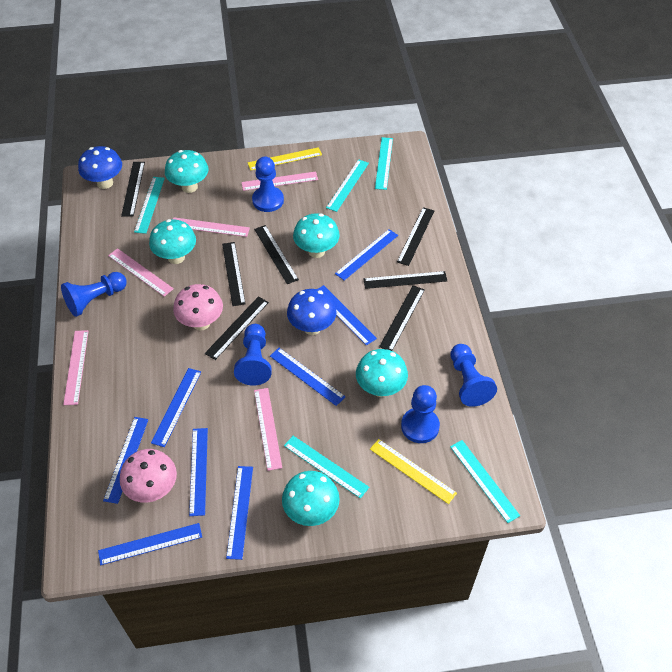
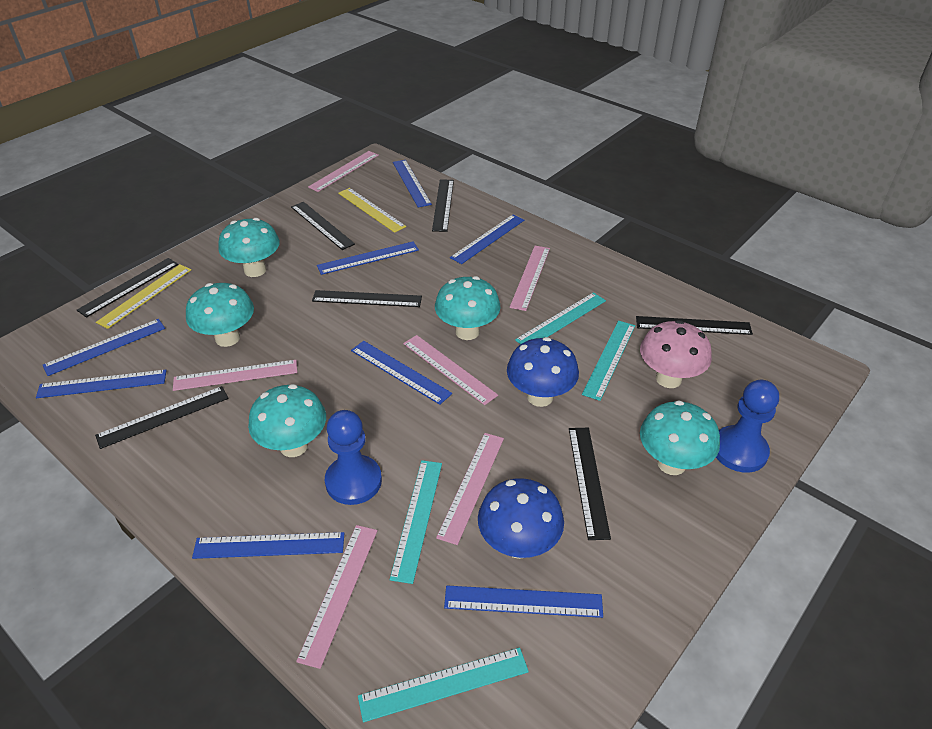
blue pawn: [61,272,127,317] [234,324,272,386] [252,157,284,212] [401,385,440,443] [450,344,497,407] = 5 -> [325,410,382,505] [716,380,779,473] = 2
pink mushroom: [120,449,177,503] [173,284,223,331] = 2 -> [640,320,712,388] = 1
pink ruler: [63,330,89,405] [108,248,174,297] [173,217,250,237] [241,172,318,191] [254,388,282,471] = 5 -> [173,360,297,391] [296,525,378,669] [308,151,379,192] [403,335,498,405] [436,433,504,545] [510,246,550,311] = 6
turquoise ruler: [134,177,165,234] [284,436,369,499] [326,159,369,212] [375,137,393,190] [450,440,520,523] = 5 -> [358,648,529,722] [390,460,442,584] [515,292,606,344] [582,321,635,401] = 4

